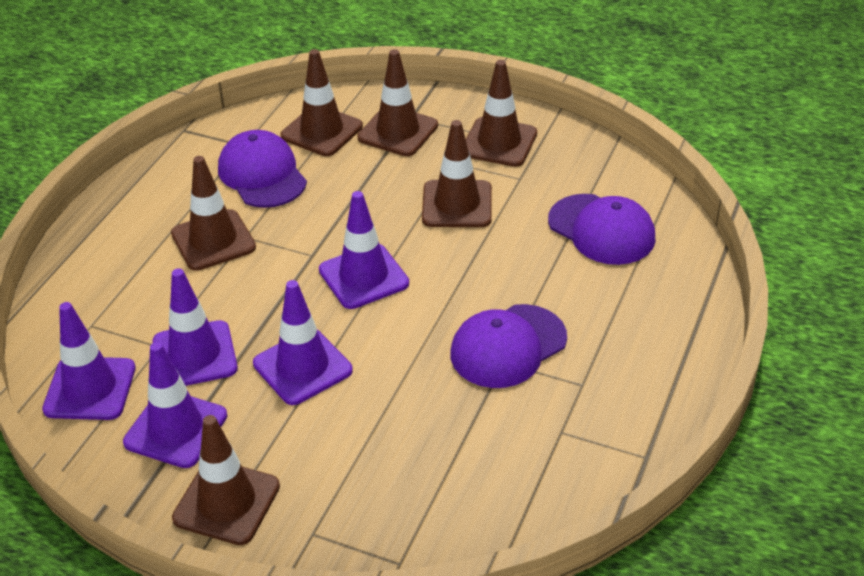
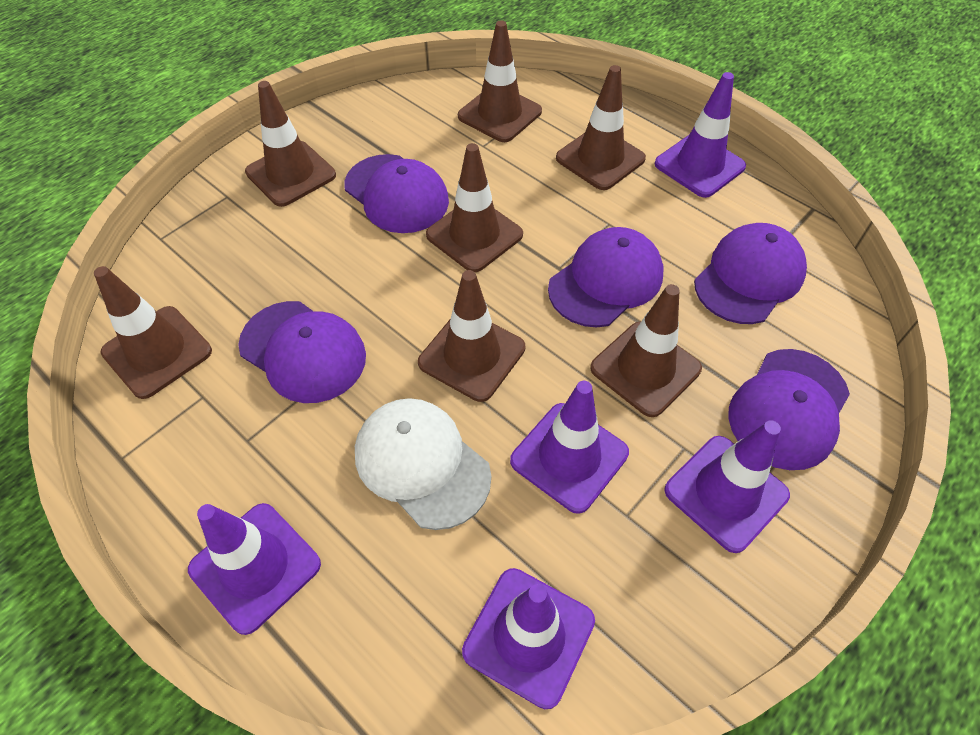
brown traffic cone: [171,156,256,271] [172,415,280,545] [280,49,363,156] [357,49,438,156] [422,120,492,227] [466,60,537,167] = 6 -> [94,266,212,399] [245,81,336,207] [418,270,525,402] [426,143,523,272] [458,20,542,142] [556,65,646,190] [590,284,702,417] = 7
purple cap: [218,130,307,208] [450,304,567,388] [548,194,655,265] = 3 -> [238,301,366,403] [344,154,449,233] [548,227,664,327] [694,223,807,324] [728,349,850,470] = 5
white cap: none = 0 -> [355,398,491,530] = 1

